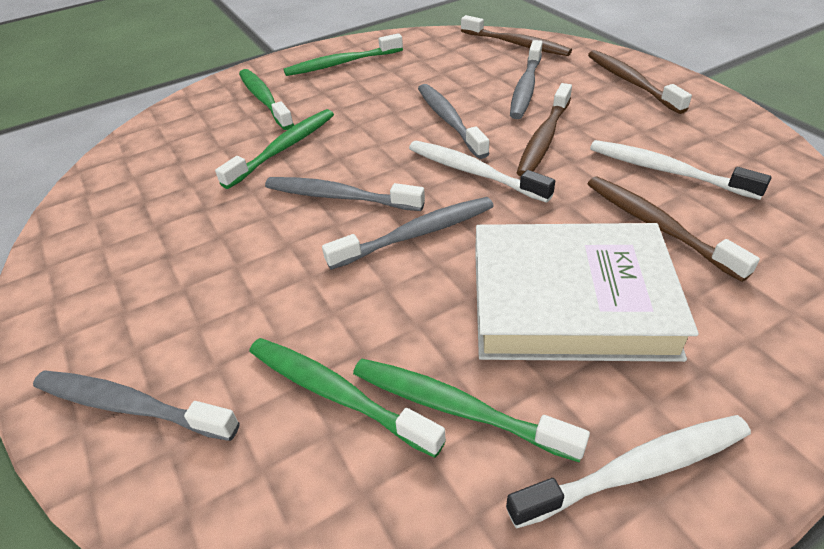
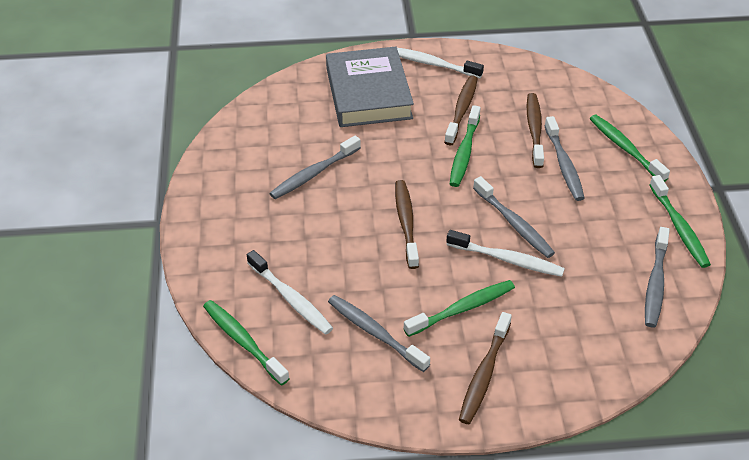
grey book: none = 0 -> [326,47,414,127] = 1
white book: [475,223,699,362] = 1 -> none = 0

